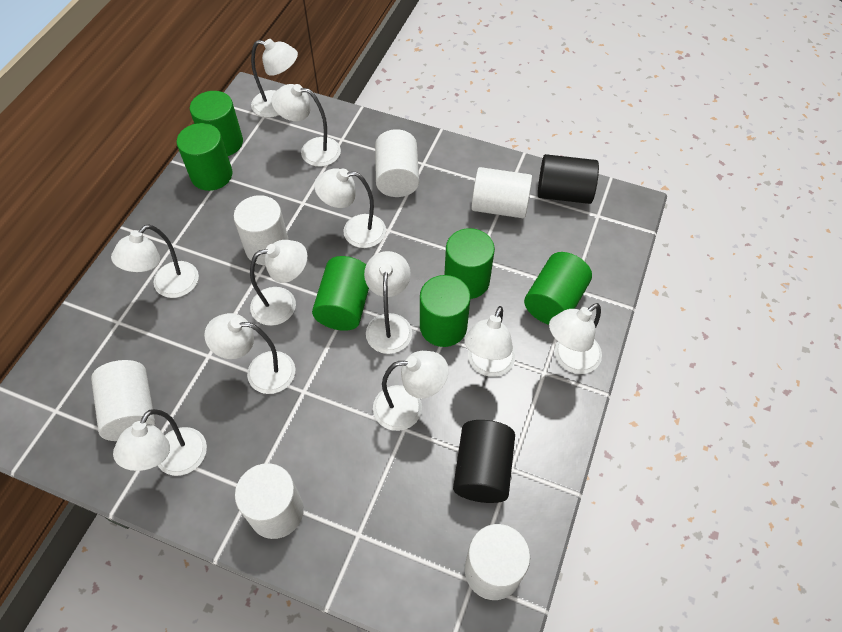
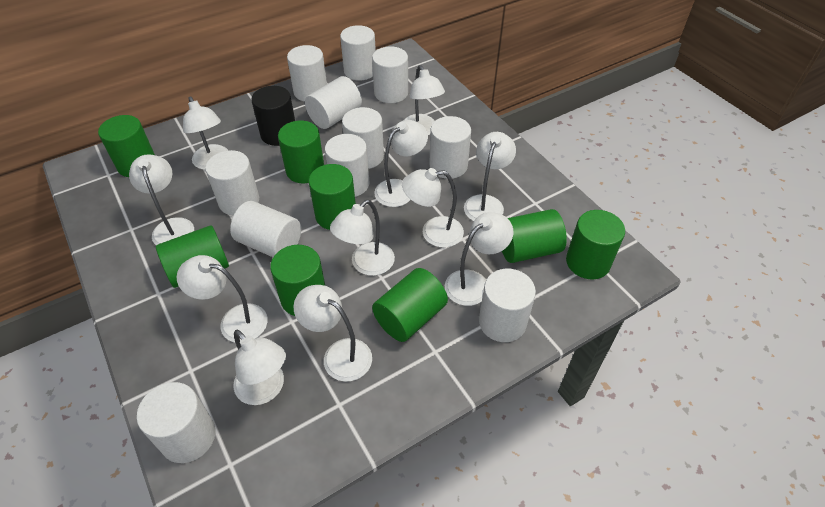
black cylinder: [453,420,515,503] [538,154,599,204] = 2 -> [251,86,295,146] = 1
green cylinder: [176,123,233,191] [190,91,243,156] [312,256,369,331] [420,275,471,347] [444,228,495,299] [524,252,592,325] = 6 -> [98,115,155,177] [156,225,229,288] [270,245,325,316] [278,120,324,183] [309,164,356,230] [372,268,448,342] [502,209,567,263] [566,210,625,280] = 8
white cylinder: [91,360,155,441] [234,195,289,265] [235,463,304,539] [375,129,419,197] [465,524,530,600] [471,167,532,218] = 6 -> [137,382,216,463] [205,150,259,216] [230,201,301,257] [287,45,327,102] [305,76,362,129] [325,134,369,197] [340,25,376,81] [342,107,384,169] [372,46,408,103] [429,116,471,179] [479,269,536,342] = 11

